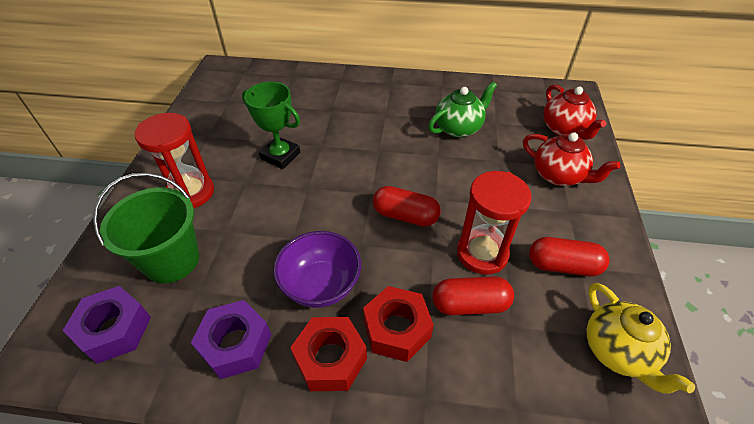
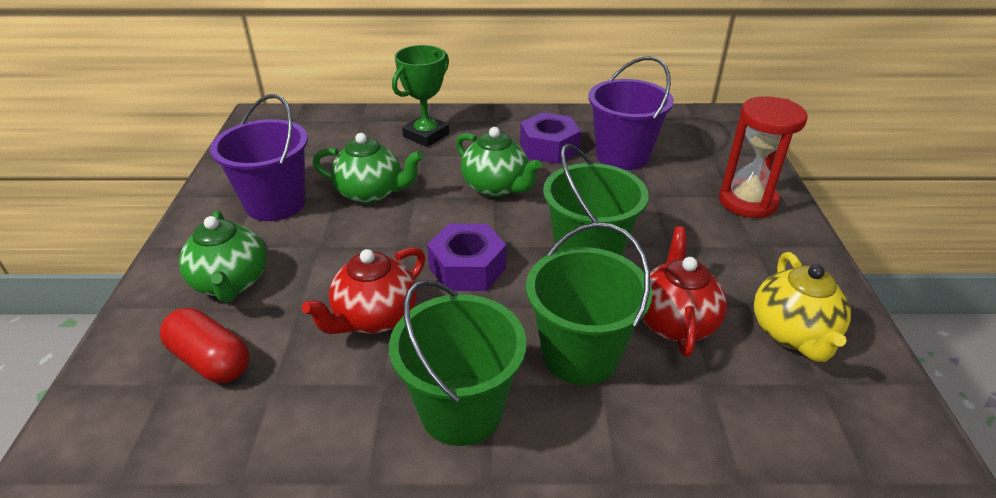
green bucket: [93,173,199,283] = 1 -> [389,280,526,446] [526,222,652,385] [543,144,649,256] = 3
green teapot: [428,81,497,138] = 1 -> [179,211,267,303] [313,133,423,204] [456,127,542,197] = 3
purple bowl: [273,231,361,308] = 1 -> none = 0
purple bucket: none = 0 -> [210,94,308,221] [589,56,674,170] = 2
red capsule: [373,186,441,227] [433,276,514,315] [529,237,610,276] = 3 -> [160,308,250,383] = 1
red hourglass: [135,113,214,208] [457,171,532,275] = 2 -> [719,96,807,218] = 1
red nut: [290,317,367,391] [363,286,434,362] = 2 -> none = 0

